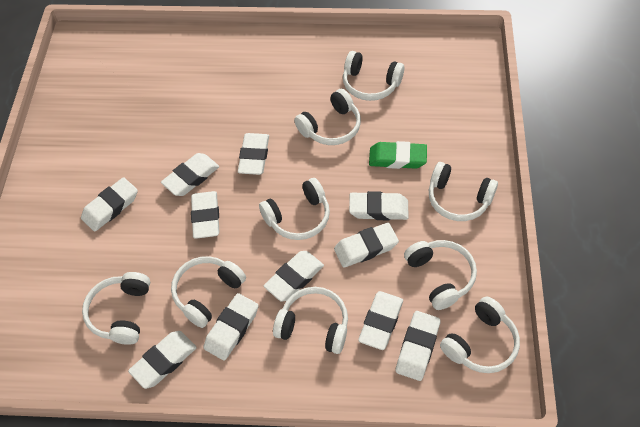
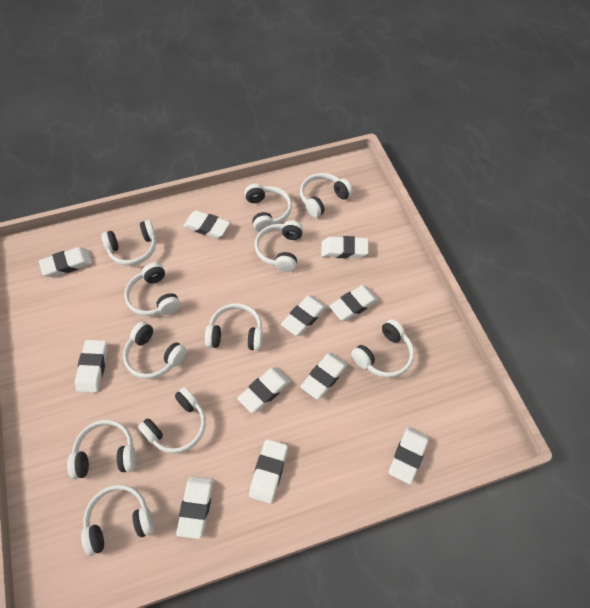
green eraser: [369,141,427,169] = 1 -> none = 0
white headphones: [82,272,150,345] [171,256,246,328] [259,178,330,240] [273,287,348,354] [294,89,361,145] [343,51,404,101] [404,240,477,310] [429,162,498,221] [440,297,520,373] = 9 -> [67,420,136,479] [81,485,154,556] [101,220,156,266] [123,322,187,379] [124,262,180,316] [138,387,206,454] [205,303,263,351] [245,184,292,232] [255,220,303,272] [300,173,353,218] [351,319,414,378] = 11

